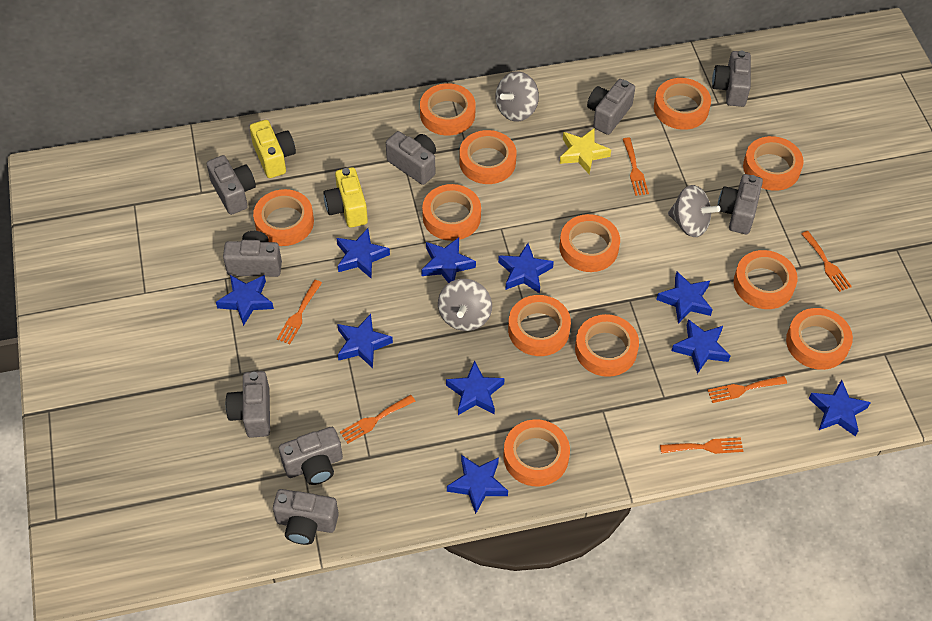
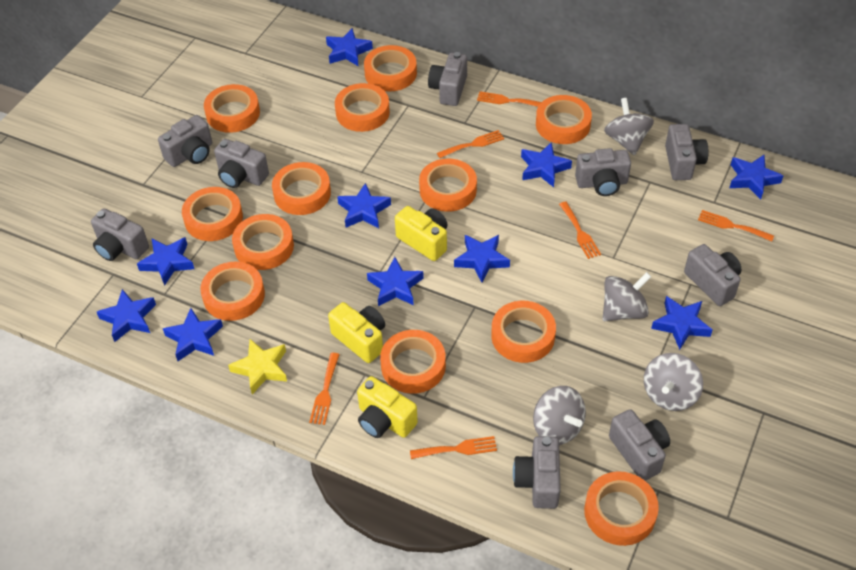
grey spinning top: [438,279,492,331] [496,71,539,121] [668,185,720,237] = 3 -> [533,386,586,445] [602,272,651,321] [604,98,654,156] [644,353,703,411] = 4
yellow camera: [250,120,296,178] [324,167,368,228] = 2 -> [328,302,385,363] [357,376,418,438] [395,206,447,261] = 3

